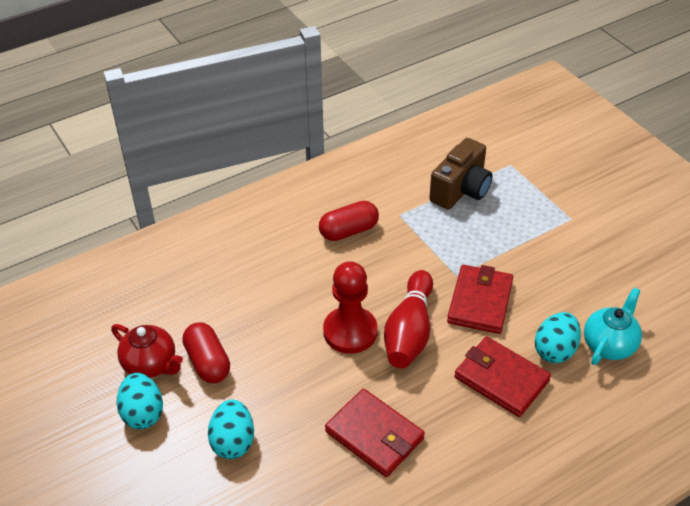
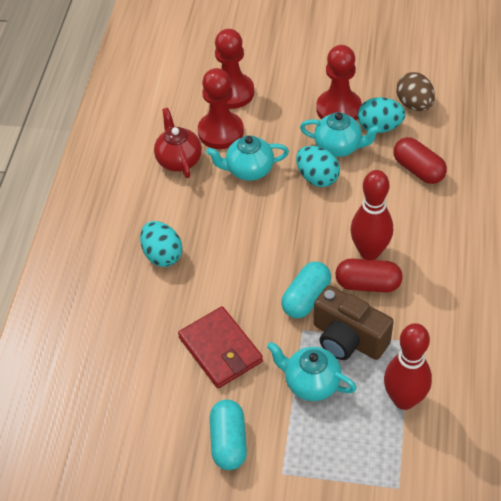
brown egg: none = 0 -> [396,72,435,111] = 1
red bowling pin: [384,270,433,368] = 1 -> [350,170,393,260] [384,323,432,410] = 2
red pawn: [323,261,378,354] = 1 -> [198,68,244,149] [215,29,254,109] [316,45,362,120] = 3
red wallet: [325,389,425,477] [447,265,513,334] [454,336,551,417] = 3 -> [178,306,263,388] = 1
turquoise capsule: none = 0 -> [210,400,247,470] [281,262,331,318] = 2
turquoise teapot: [584,287,642,365] = 1 -> [206,135,289,181] [267,342,357,401] [300,112,381,157] = 3

